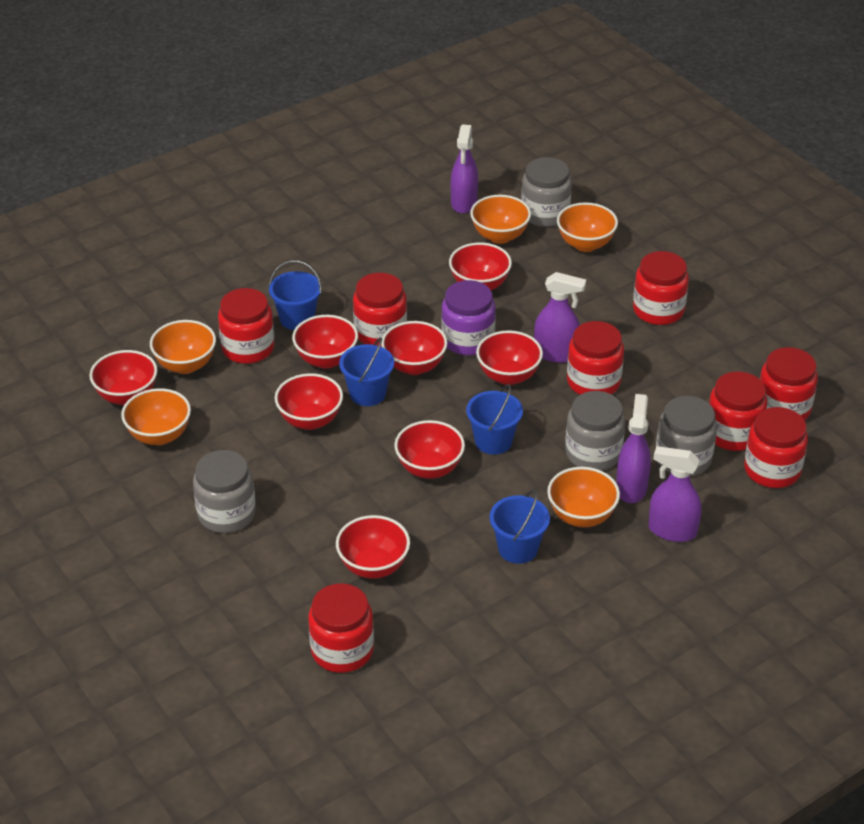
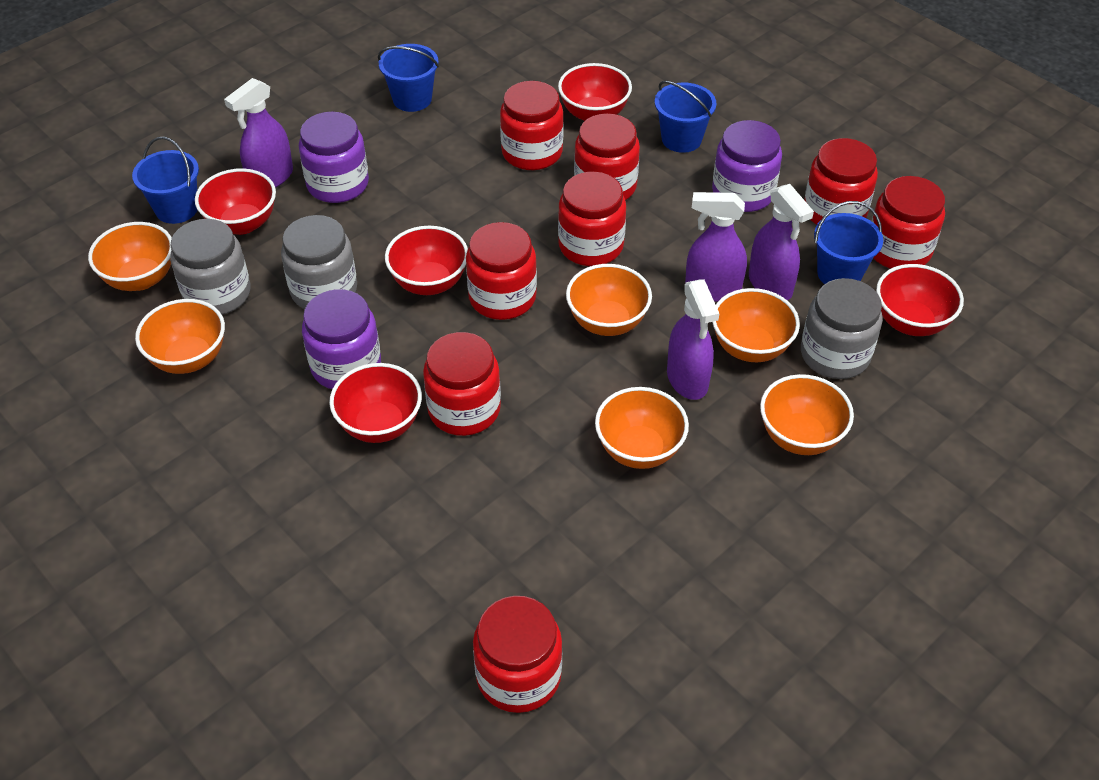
grey jar: [193,450,256,533] [521,157,572,227] [565,391,625,471] [656,396,717,476] = 4 -> [170,219,250,315] [281,215,357,309] [801,278,882,379] = 3
orange bowl: [121,388,191,445] [150,320,216,374] [470,195,531,244] [547,467,620,527] [557,202,618,252] = 5 -> [88,222,172,291] [135,299,225,374] [566,264,652,336] [595,387,689,469] [712,288,800,362] [760,374,854,455] = 6
purple jar: [441,280,496,355] = 1 -> [299,112,369,203] [302,289,381,389] [712,120,782,212] = 3
red bowl: [89,350,158,405] [275,373,343,430] [292,315,358,369] [336,515,410,579] [381,321,448,375] [394,420,465,479] [449,242,512,290] [476,330,543,385] = 8 -> [195,168,276,235] [329,363,422,443] [385,226,468,295] [558,63,632,121] [876,264,964,336] = 5

